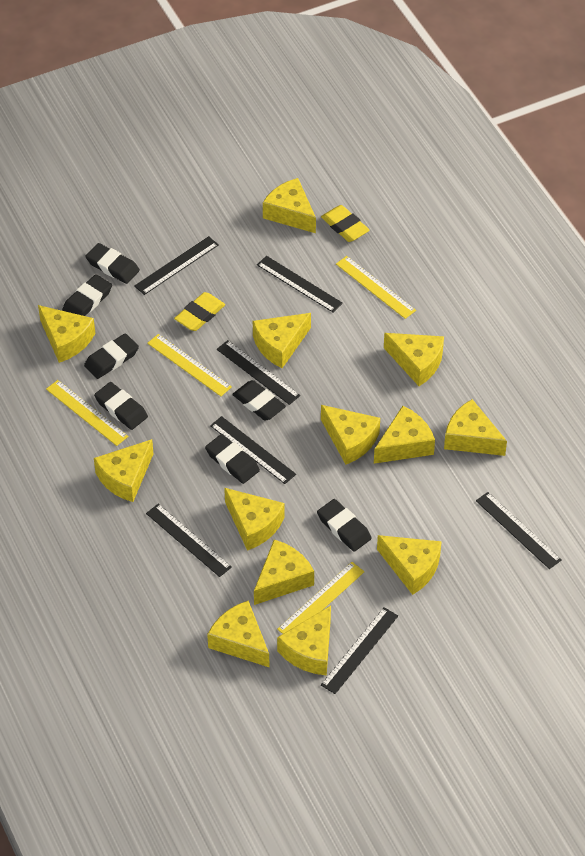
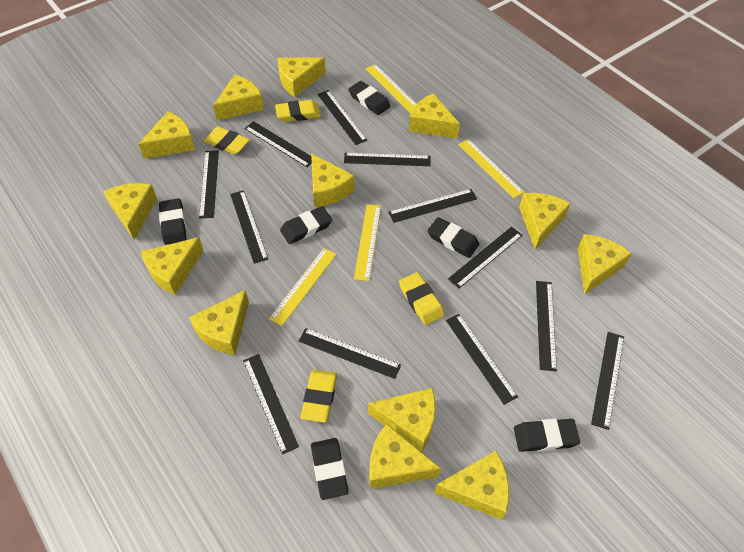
black eraser: [62,274,112,316] [84,333,139,379] [85,243,140,284] [94,382,148,430] [205,434,260,484] [232,380,286,421] [317,499,372,552] = 7 -> [159,198,186,245] [280,206,332,244] [311,438,349,500] [349,81,391,115] [427,217,479,258] [514,419,580,452] = 6
black ruler: [134,236,219,295] [146,504,232,577] [210,416,296,484] [217,340,300,405] [257,256,343,312] [321,607,398,694] [476,492,562,569] = 7 -> [199,150,219,218] [230,190,268,264] [243,354,299,455] [244,121,312,167] [298,328,401,379] [317,90,367,145] [344,153,431,166] [388,189,477,223] [446,314,518,405] [448,227,522,288] [536,281,557,371] [591,332,624,430] = 12
yellow eraser: [174,292,225,331] [321,205,370,242] = 2 -> [204,126,250,155] [275,100,321,122] [301,370,337,423] [399,272,444,325] = 4

